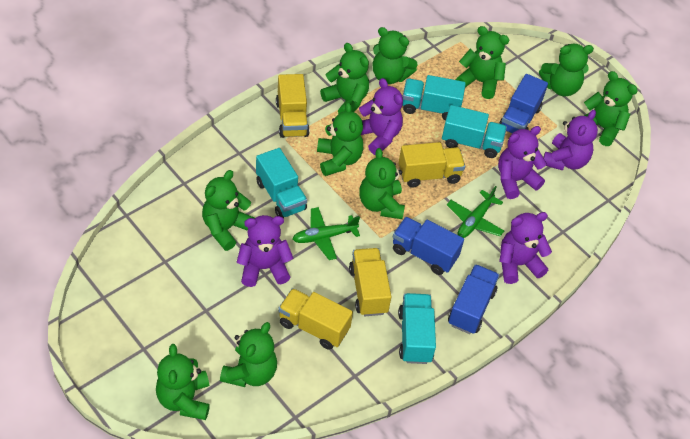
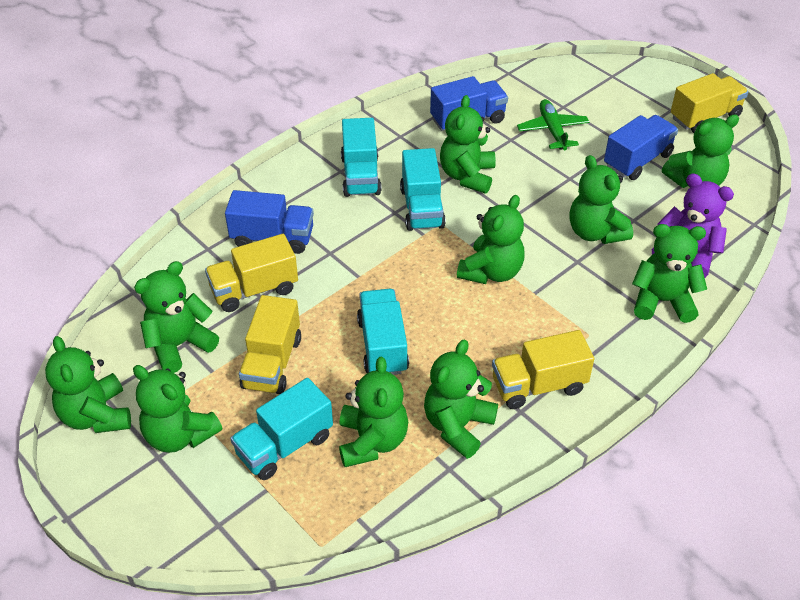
green plane: [293,207,360,260] [447,186,504,238] = 2 -> [517,99,589,151] = 1
purple teddy bear: [237,215,293,287] [359,78,403,155] [498,126,547,199] [499,212,552,284] [543,110,598,171] = 5 -> [652,173,734,278] = 1

